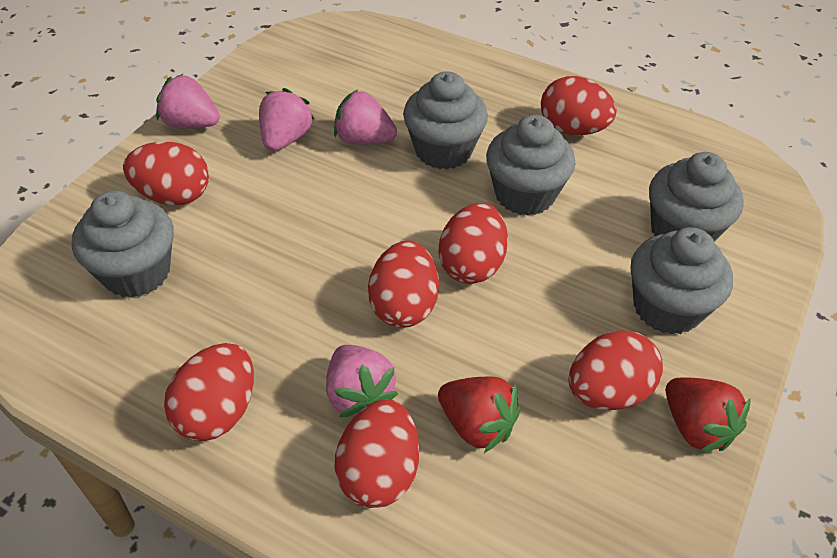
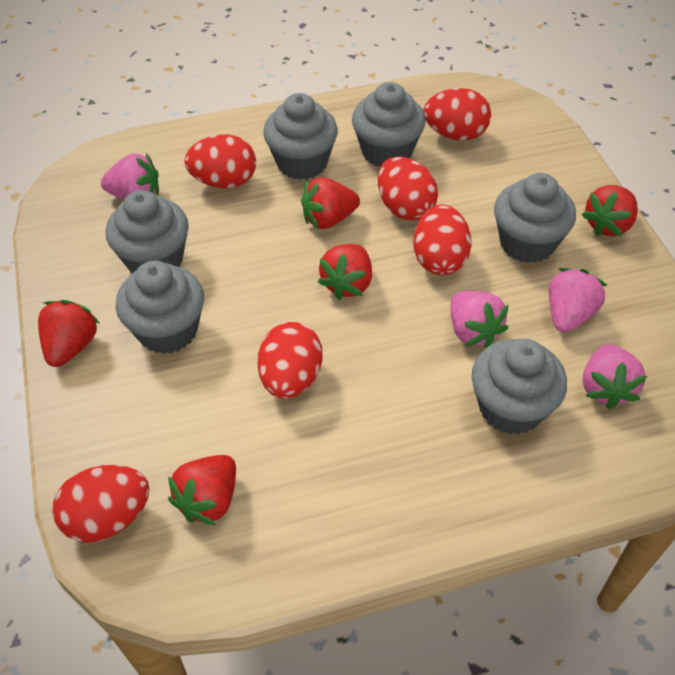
grey cupcake: [72,191,174,298] [403,71,488,169] [486,115,575,216] [631,227,733,334] [649,152,744,242] = 5 -> [106,190,189,274] [116,261,204,354] [263,93,338,180] [352,82,426,167] [472,339,567,435] [494,173,576,263] = 6
red egg: [123,142,209,205] [164,343,254,441] [334,399,419,508] [368,241,439,328] [439,203,508,284] [541,76,617,135] [569,330,663,410] = 7 -> [52,465,150,543] [184,135,256,188] [257,322,322,399] [378,157,438,221] [414,204,472,275] [424,88,491,141] = 6
red strawberry: [438,377,520,453] [666,377,751,453] = 2 -> [38,300,100,367] [168,455,236,525] [301,177,360,229] [318,244,372,300] [582,185,638,236] = 5

